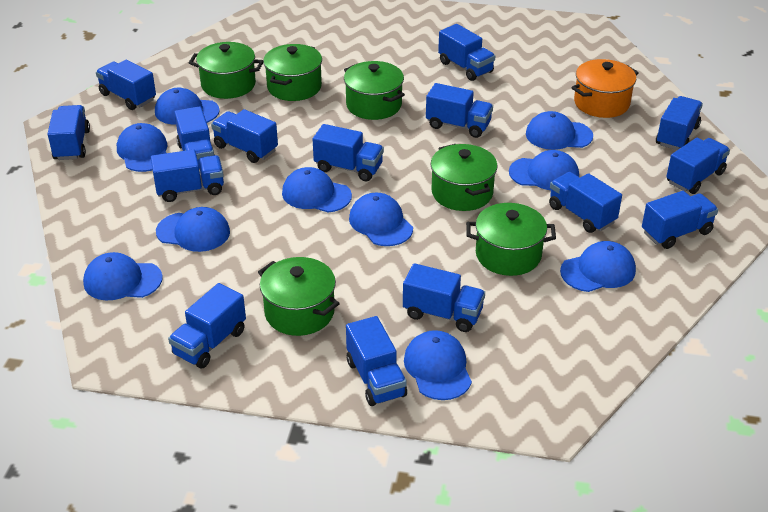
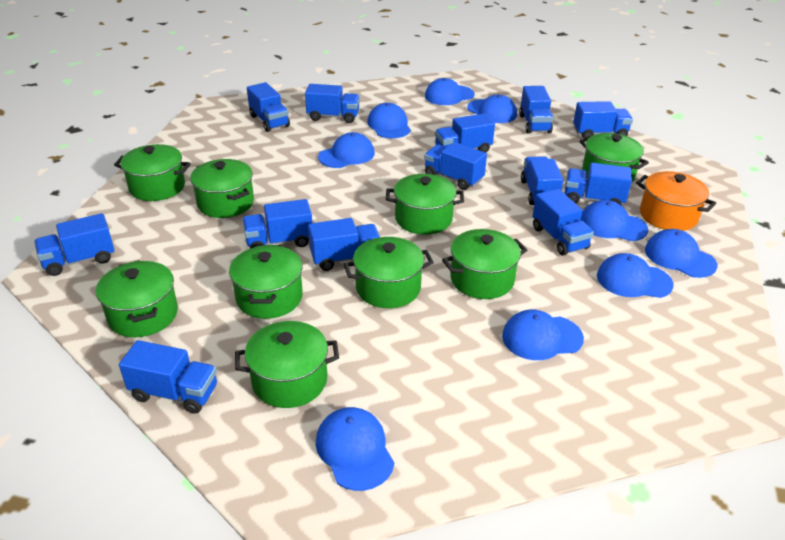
blue cap: [83,252,163,300] [117,123,167,172] [155,88,220,125] [156,207,230,252] [282,167,352,212] [349,192,413,246] [404,330,472,400] [509,150,579,190] [526,111,593,150] [560,241,636,292] = 10 -> [316,407,394,491] [318,132,375,168] [367,103,411,138] [425,78,475,105] [467,95,517,123] [502,309,584,360] [581,200,648,241] [597,253,674,298] [645,229,717,278] = 9
blue truck: [48,105,90,160] [96,60,156,110] [151,149,224,202] [168,283,246,369] [174,106,215,170] [211,109,278,163] [313,124,384,181] [346,316,407,406] [403,263,485,332] [426,83,493,138] [438,24,495,81] [549,172,622,233] [642,191,718,249] [656,96,703,150] [666,138,730,194] = 15 -> [34,213,115,276] [119,340,217,414] [242,199,312,249] [247,82,290,132] [305,84,360,123] [308,218,380,271] [424,142,487,190] [435,113,495,153] [519,86,553,134] [521,157,563,205] [533,189,594,256] [565,163,632,205] [573,101,633,139] = 13
green pot: [189,42,263,99] [258,257,340,336] [263,44,322,101] [344,61,405,120] [430,144,497,211] [466,203,556,276] = 6 -> [96,260,178,337] [114,144,191,201] [190,159,254,218] [229,245,303,319] [235,321,339,408] [343,237,434,308] [386,174,464,235] [442,229,527,299] [580,133,649,182] = 9

